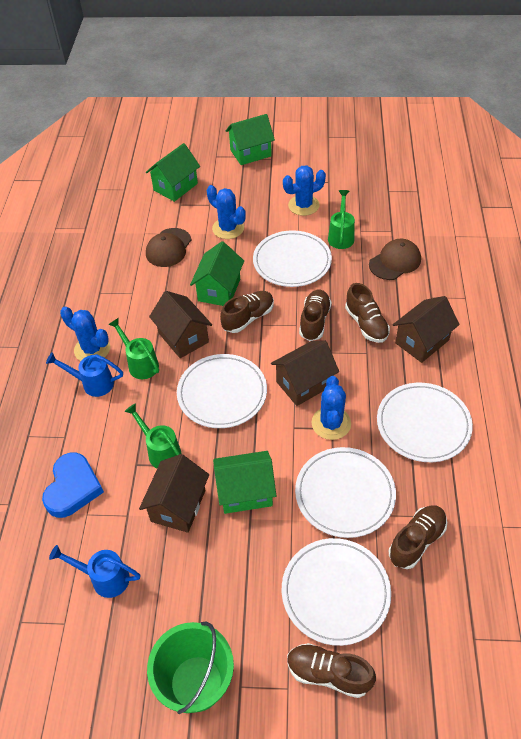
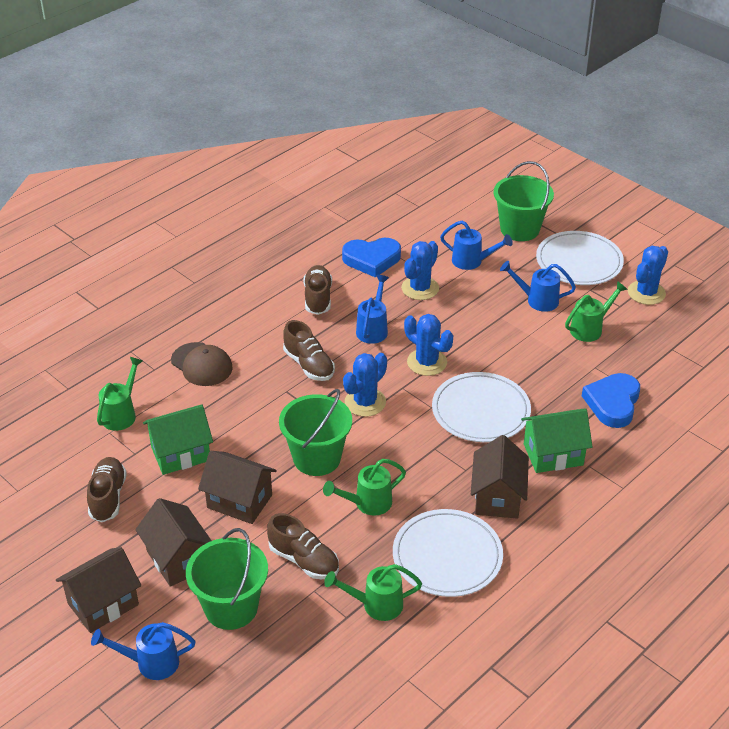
blue heart: [42,452,104,518] = 1 -> [342,238,401,278] [582,373,640,428] = 2
blue watering can: [46,352,123,397] [49,545,141,598] = 2 -> [91,622,196,680] [356,275,389,344] [440,221,513,270] [500,261,576,312] = 4
brown cap: [146,228,192,267] [369,239,421,280] = 2 -> [171,342,233,386] = 1
brown shoe: [220,291,274,333] [287,643,376,698] [299,289,332,341] [345,283,390,343] [389,505,447,569] = 5 -> [87,457,127,522] [267,513,339,579] [283,320,335,381] [303,265,332,315] = 4
green bucket: [147,622,234,714] = 1 -> [186,528,268,630] [279,389,352,476] [493,161,554,241] = 3
green house: [146,143,200,202] [190,241,244,306] [213,451,276,514] [226,114,275,165] = 4 -> [143,404,213,475] [521,408,593,473] = 2
green watering can: [108,318,159,379] [124,403,182,468] [328,190,355,249] = 3 -> [97,357,143,431] [323,459,406,516] [324,564,422,621] [565,281,628,342] = 4
white plate: [177,354,267,428] [253,230,332,287] [282,538,391,646] [295,447,396,538] [377,383,473,462] = 5 -> [393,509,503,597] [432,372,531,442] [536,231,624,285] = 3

